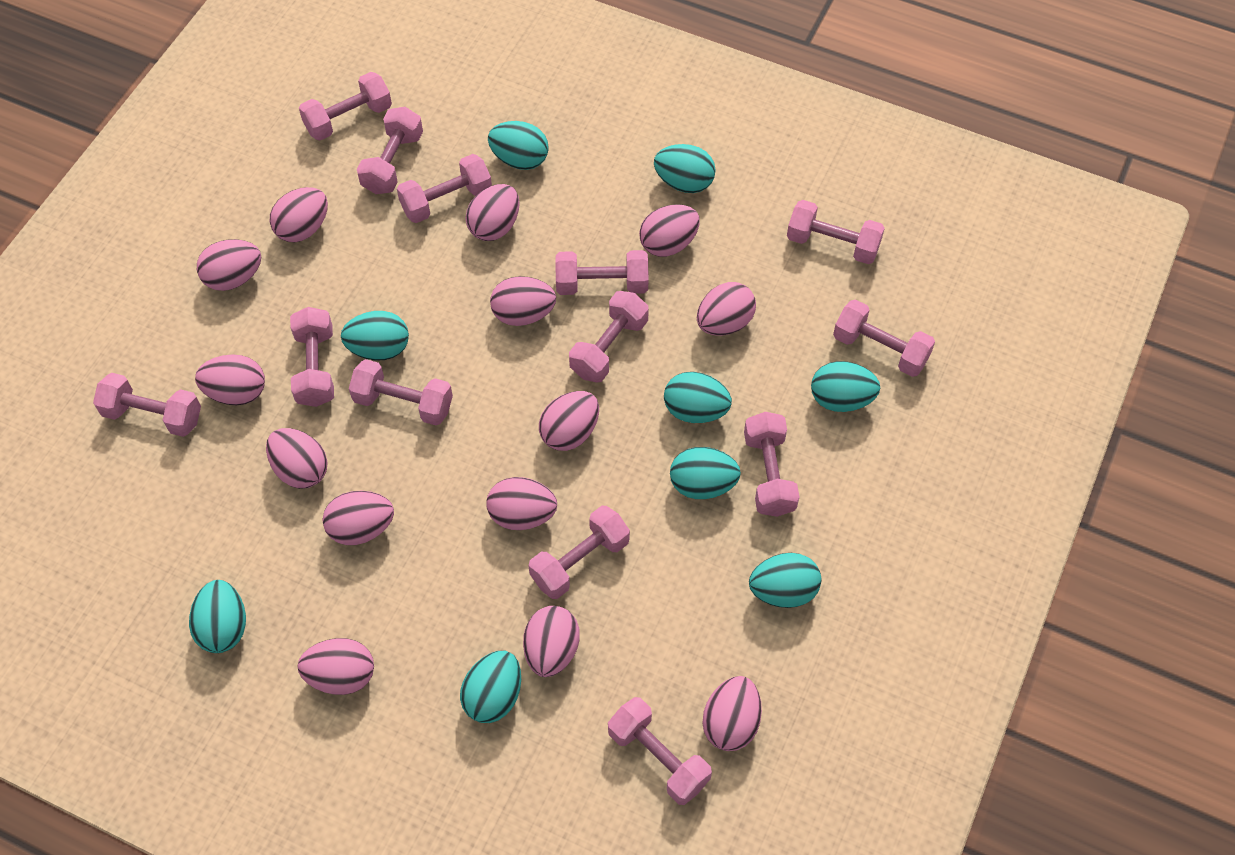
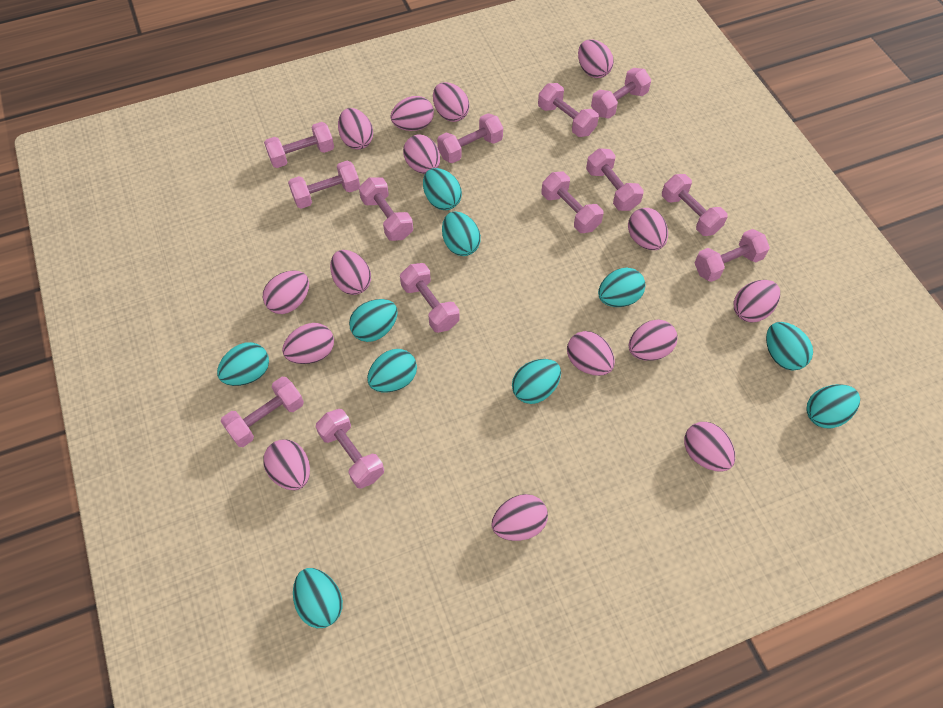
pink egg: [195,354,265,405] [197,239,261,291] [266,428,328,489] [270,187,328,243] [298,638,374,695] [323,491,394,545] [466,184,520,241] [486,477,557,530] [490,276,556,326] [523,606,580,677] [539,391,599,451] [639,204,700,257] [697,282,756,336] [703,676,762,751] = 14 -> [263,271,309,314] [263,440,310,490] [282,323,334,364] [330,250,371,295] [338,108,373,149] [391,96,434,131] [403,135,440,174] [433,82,469,122] [491,494,548,541] [567,331,615,376] [578,39,614,78] [628,208,668,250] [629,320,678,361] [684,422,735,472] [734,280,780,323] = 15
turquoise egg: [189,580,246,653] [341,311,409,360] [460,651,521,723] [488,121,549,170] [654,144,716,193] [664,372,732,423] [670,447,741,499] [749,553,821,608] [811,361,880,412] = 9 -> [217,342,269,386] [293,568,343,628] [349,299,398,342] [367,349,417,392] [423,168,462,210] [442,211,481,256] [512,359,561,404] [598,268,645,307] [766,322,813,371] [806,384,860,428] = 10

